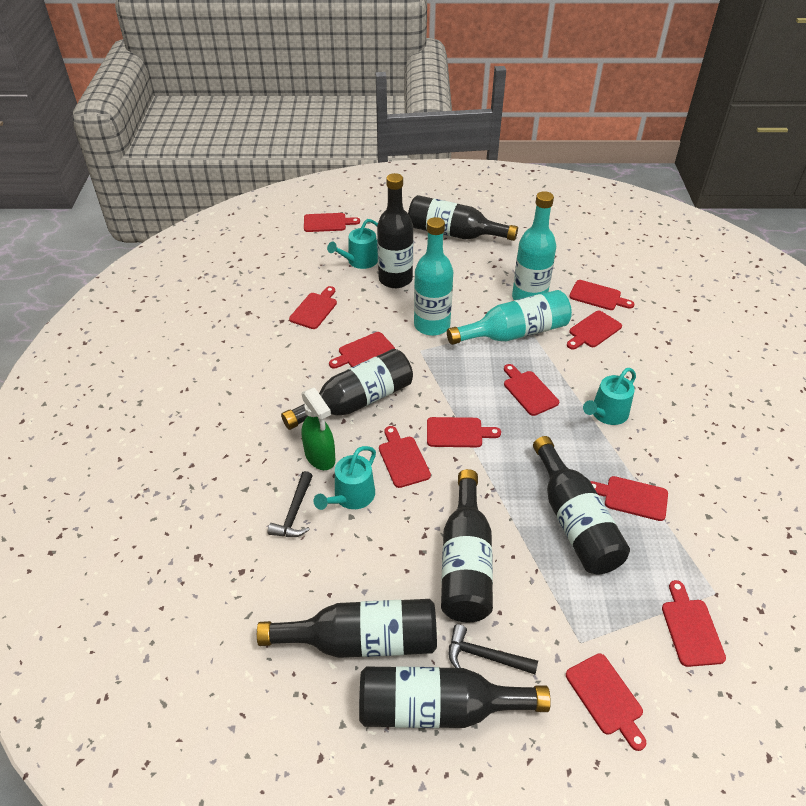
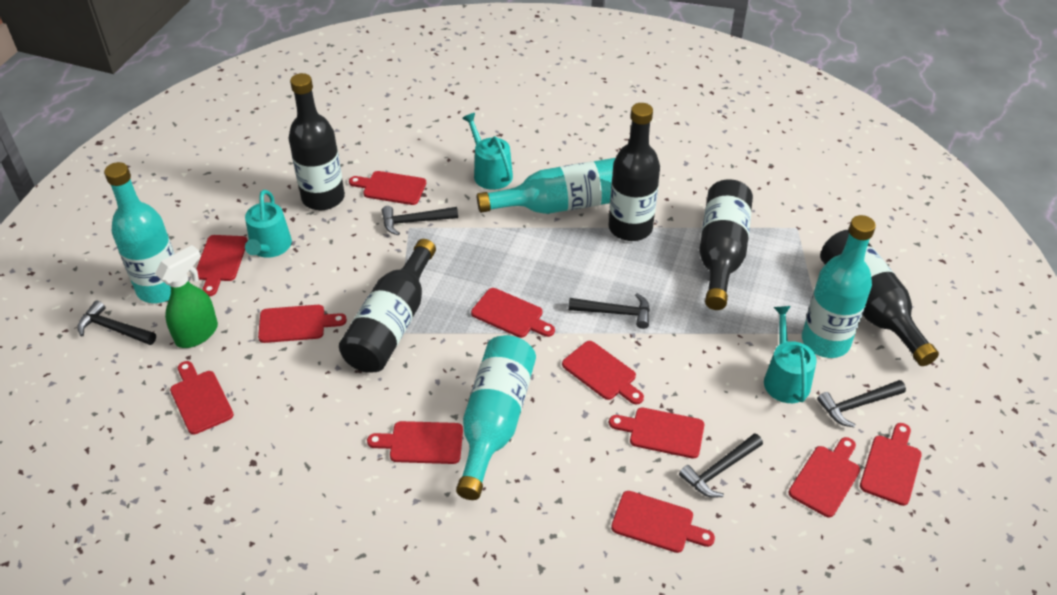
black bottle: [257,599,437,658] [281,349,413,430] [359,666,551,728] [377,173,413,288] [408,195,518,241] [441,469,493,622] [533,436,630,574] = 7 -> [289,73,345,210] [339,239,436,373] [609,103,660,241] [699,179,753,310] [820,230,939,366] = 5
black hammer: [268,471,313,537] [448,624,538,674] = 2 -> [77,300,156,345] [382,206,458,236] [568,293,650,329] [679,433,763,498] [817,380,906,427] = 5
turquoise bottle: [414,217,453,336] [447,290,572,345] [512,191,556,300] = 3 -> [104,162,175,303] [456,335,536,500] [477,158,615,214] [802,215,876,358] = 4

